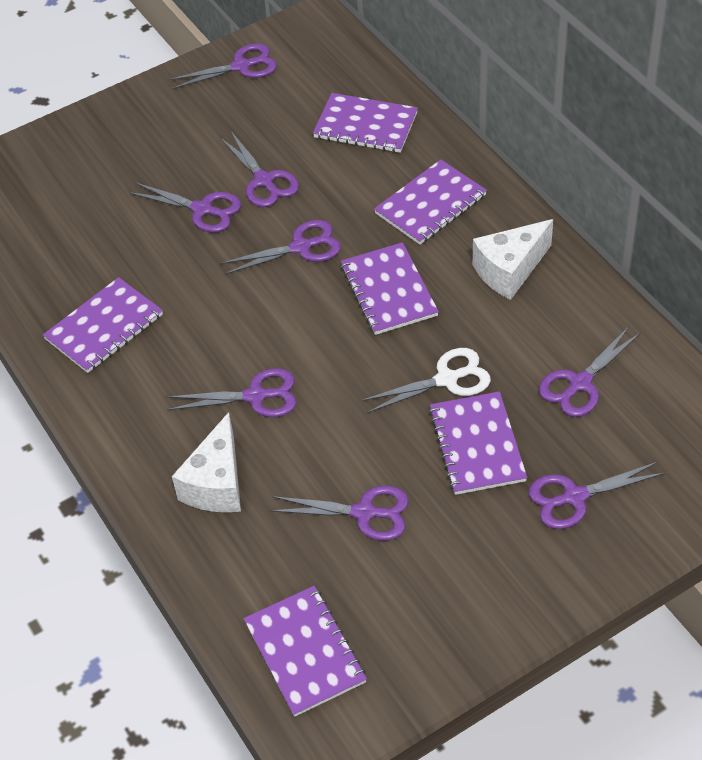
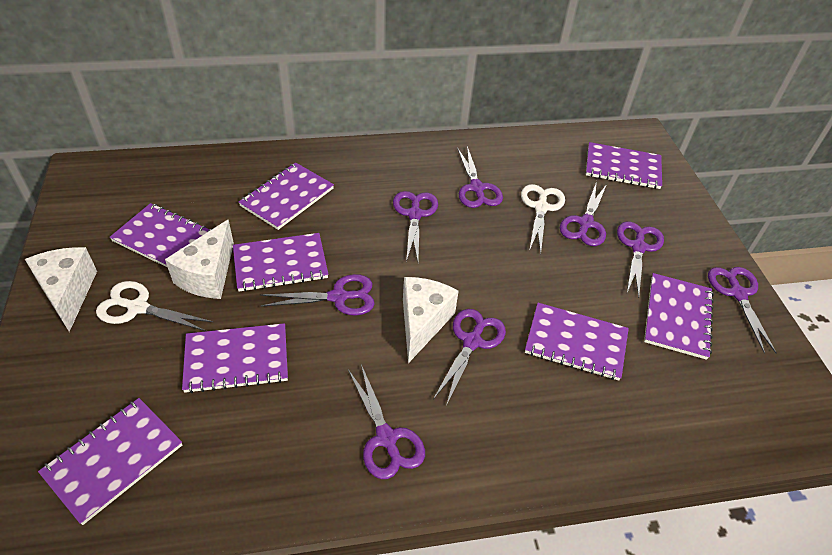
purple notebook: [43,277,163,373] [243,586,367,717] [313,93,418,153] [341,242,439,335] [374,159,487,245] [429,391,527,495] = 6 -> [38,398,182,525] [110,203,212,268] [182,323,288,393] [233,233,329,292] [239,162,334,230] [525,303,629,381] [586,142,662,189] [644,273,714,360] = 8
white cheese: [172,412,241,512] [473,219,553,300] = 2 -> [25,247,97,332] [165,220,234,299] [403,277,459,363] = 3
white scissors: [362,348,491,413] = 1 -> [96,281,213,331] [521,184,565,254] = 2

